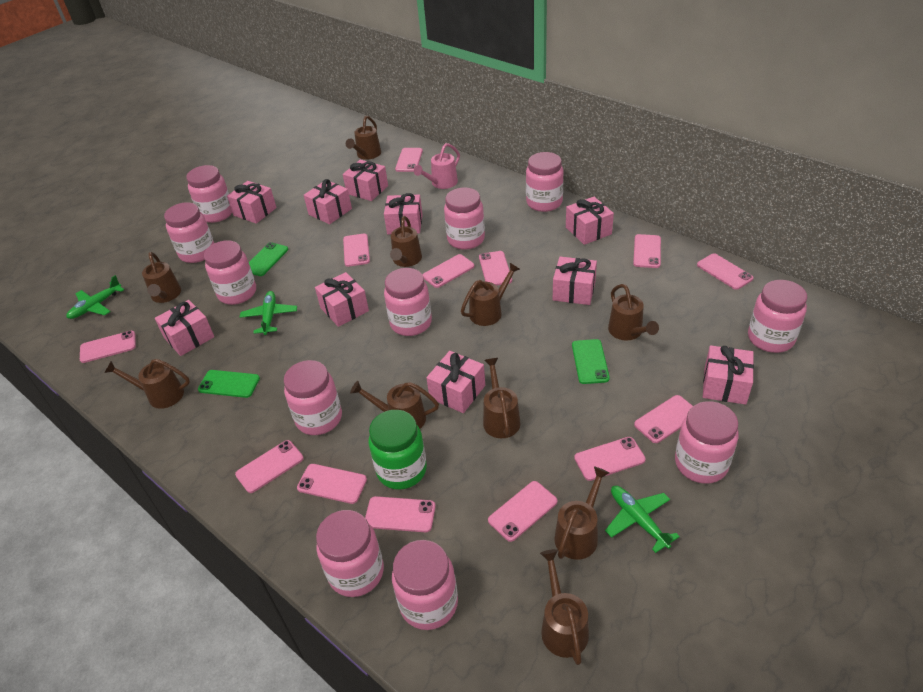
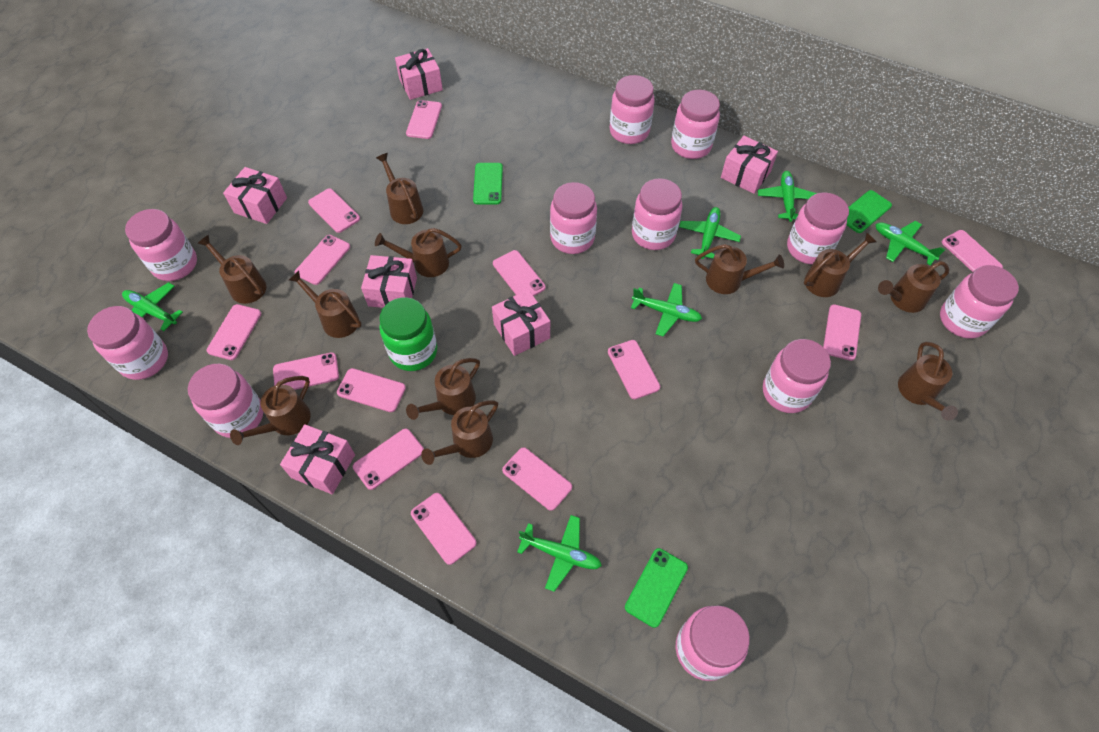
brown watering can: [104,359,190,409] [142,252,181,303] [346,116,381,160] [350,381,439,429] [390,216,422,267] [461,263,520,326] [483,358,520,438] [540,549,589,665] [554,466,610,560] [608,284,659,341] = 10 -> [197,235,266,304] [230,376,311,445] [289,271,362,338] [375,228,462,277] [376,153,423,224] [406,358,480,420] [421,400,498,465] [695,244,784,294] [804,232,876,297] [878,261,949,313] [898,342,958,421] = 11
green plane: [66,275,124,319] [240,291,297,335] [605,486,680,553] = 3 -> [122,282,183,331] [517,515,602,592] [631,283,702,336] [679,207,741,259] [758,171,817,222] [875,221,945,265] = 6
pink gift: [155,300,214,356] [227,181,277,224] [304,179,352,224] [315,272,369,327] [343,160,388,201] [384,193,423,234] [426,351,485,413] [553,257,597,305] [566,197,614,245] [703,345,754,405] = 10 -> [223,167,287,224] [280,424,355,494] [361,255,417,308] [395,48,443,100] [492,290,550,356] [721,136,778,194] = 6
pink watering can: [414,143,460,189] = 1 -> none = 0

